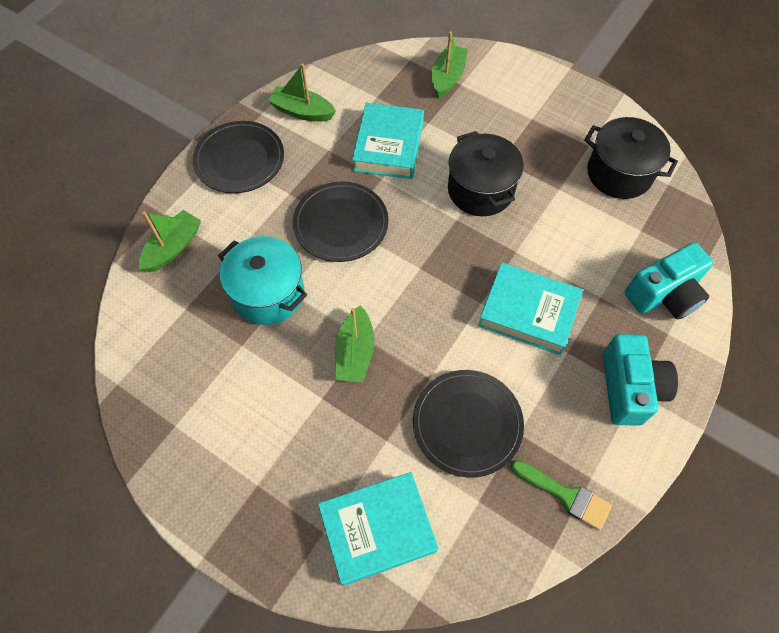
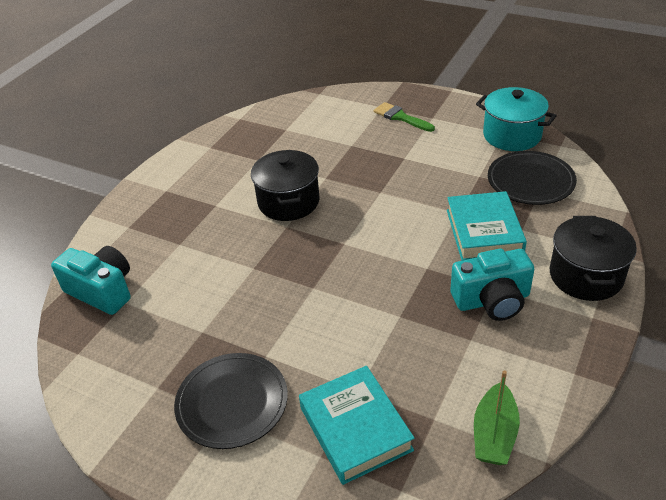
black plate: [193,121,284,193] [293,181,389,262] [413,370,524,478] = 3 -> [174,353,288,449] [488,151,577,205] = 2
green boat: [139,210,201,272] [268,64,336,121] [335,306,374,383] [432,31,468,98] = 4 -> [474,370,520,465] = 1
turquoise book: [318,472,438,586] [352,103,424,179] [478,262,583,355] = 3 -> [299,366,415,485] [447,191,527,261] = 2

